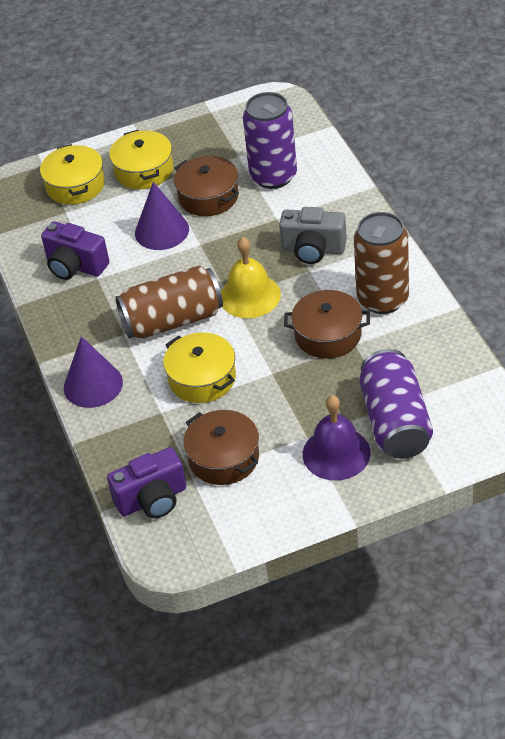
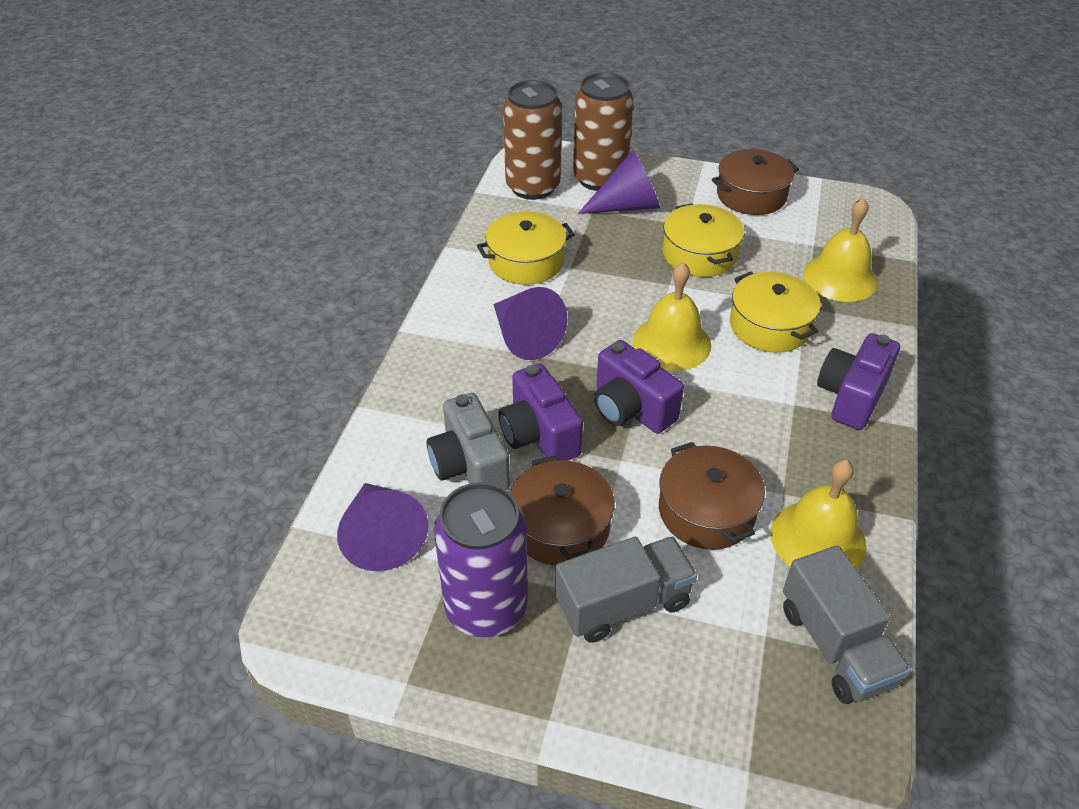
grey truck: none = 0 -> [555,537,697,643] [783,545,911,704] = 2
purple bell: [303,395,371,481] = 1 -> none = 0
purple camera: [41,221,109,280] [107,447,186,518] = 2 -> [499,364,583,460] [594,340,684,434] [817,333,900,430] = 3
purple can: [243,92,297,189] [359,349,433,459] = 2 -> [434,482,528,637] = 1
purple cone: [64,336,123,408] [135,182,189,250] = 2 -> [337,483,428,571] [493,287,567,360] [578,150,660,214] = 3
yellow bell: [221,237,281,318] = 1 -> [633,262,711,371] [771,460,867,570] [803,197,878,302] = 3

